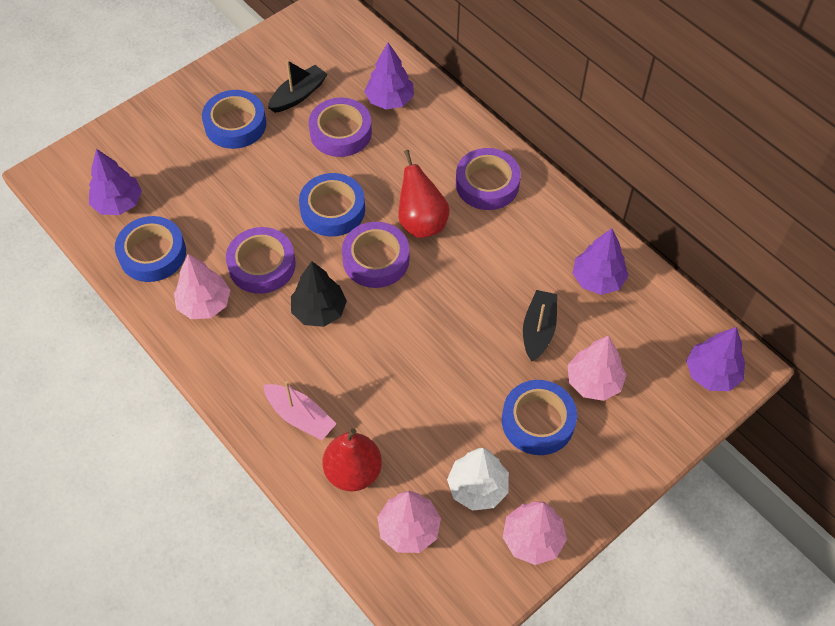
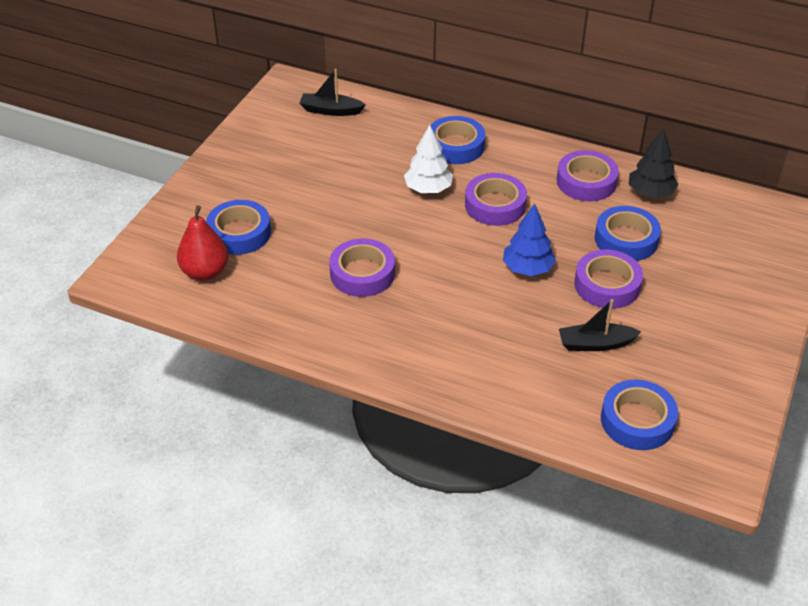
blue tree: none = 0 -> [503,204,556,276] = 1
pink boat: [263,381,336,440] = 1 -> none = 0
pink tree: [174,254,230,319] [377,491,441,553] [503,502,567,565] [568,336,626,401] = 4 -> none = 0
purple tree: [89,149,142,215] [364,42,414,110] [572,228,628,295] [686,327,745,391] = 4 -> none = 0
red pear: [323,428,382,491] [398,150,450,238] = 2 -> [177,205,229,281] = 1

